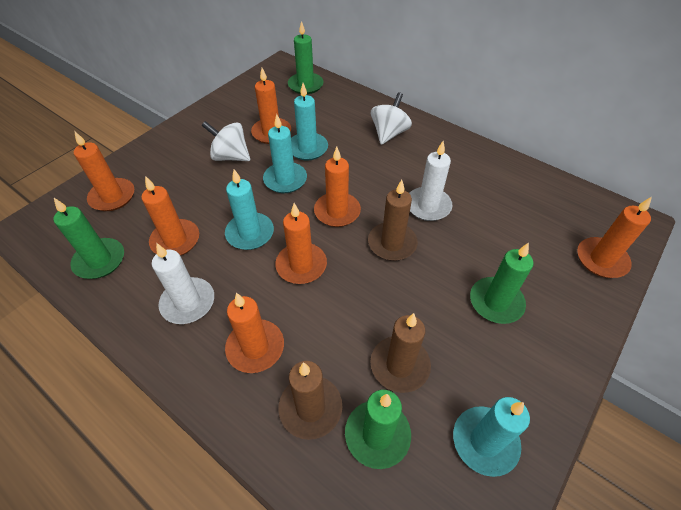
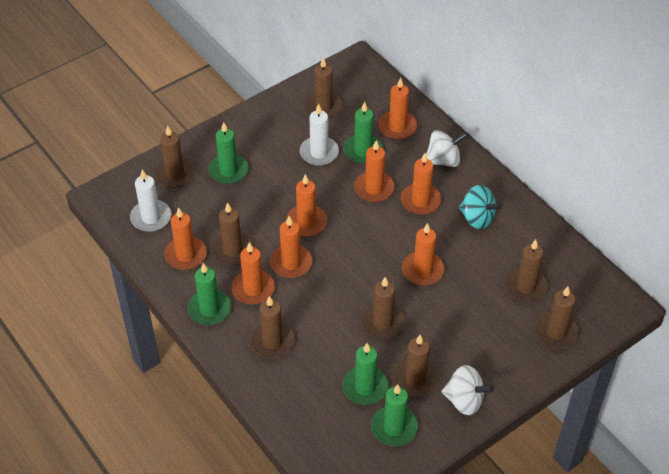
brown candle: [278,361,342,440] [368,180,418,261] [370,313,431,393] = 3 -> [155,126,195,188] [211,202,254,265] [250,296,295,358] [305,58,343,118] [361,277,405,339] [393,335,439,397] [505,240,548,302] [535,286,579,348] = 8
green candle: [54,198,124,279] [288,21,324,94] [345,390,411,469] [470,242,533,324] = 4 -> [187,263,231,325] [208,122,248,184] [343,343,388,405] [344,102,383,164] [371,384,418,446] = 5
orange candle: [74,132,134,211] [141,176,199,256] [225,293,284,373] [251,68,291,144] [275,203,327,284] [314,147,361,227] [577,197,652,278] = 7 -> [164,207,207,270] [232,242,275,305] [270,216,312,278] [286,174,327,237] [354,140,395,202] [379,78,417,139] [401,153,441,215] [402,223,445,285] = 8
turquoise candle: [225,169,274,250] [263,114,307,193] [291,83,328,160] [453,397,530,477] = 4 -> none = 0
turquoise spinning top: none = 0 -> [459,185,502,229] = 1

